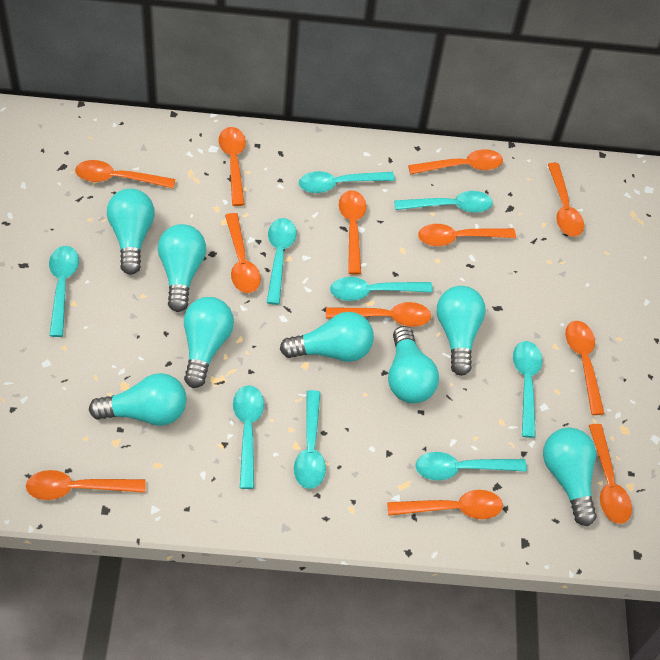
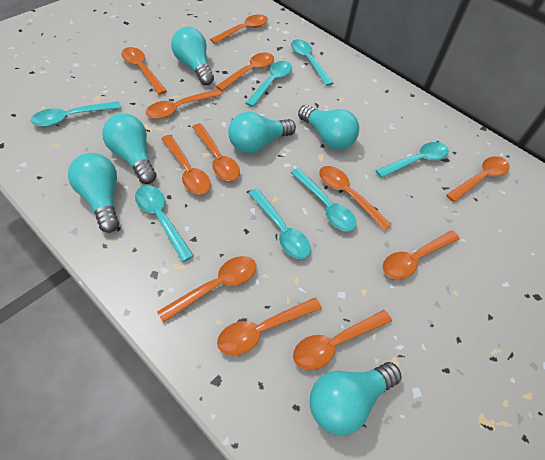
turquoise light bulb: [89,373,187,426] [107,189,155,275] [158,224,206,312] [184,297,234,388] [280,312,374,362] [388,326,439,403] [437,286,486,376] [543,428,597,526] = 8 -> [68,153,119,233] [102,113,157,184] [171,27,214,85] [228,112,296,153] [298,105,359,150] [310,362,402,436] = 6
turquoise spoon: [49,246,79,337] [233,385,264,489] [267,218,296,305] [294,390,326,489] [299,171,395,193] [330,277,433,301] [394,191,493,213] [415,452,527,480] [513,341,542,438] = 9 -> [31,101,121,127] [135,185,194,262] [246,61,292,107] [248,188,311,259] [291,39,333,86] [291,168,357,232] [376,142,449,178] = 7

